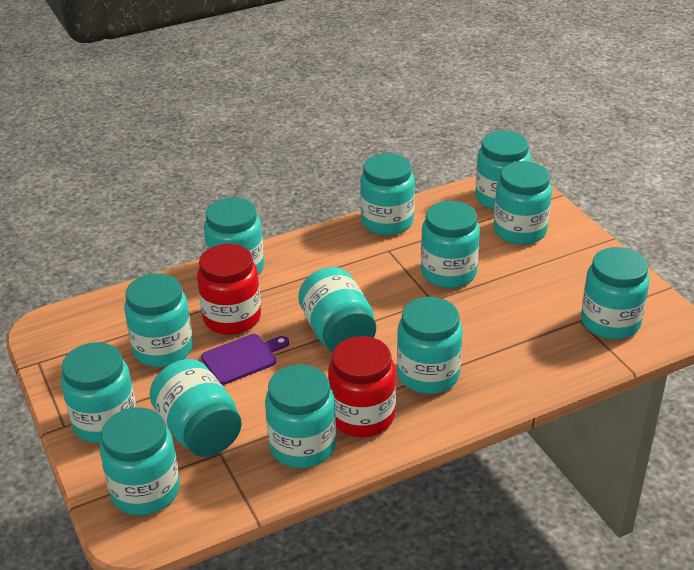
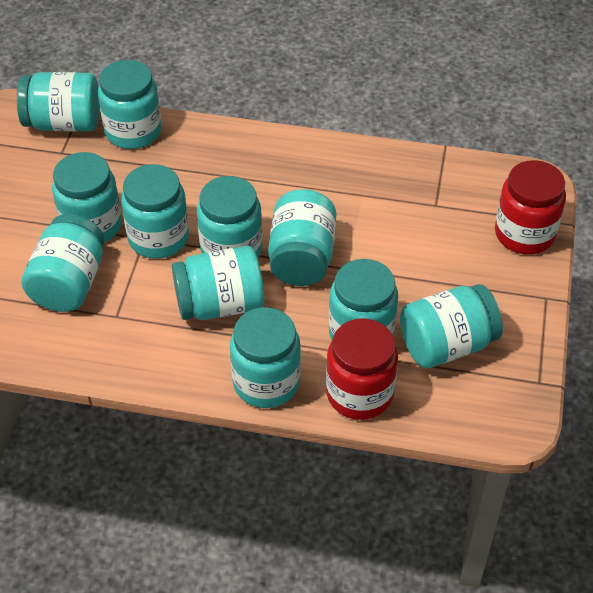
purple cutting board: [201,334,289,385] = 1 -> none = 0
turquoise jar: [61,342,136,443] [100,407,180,515] [124,273,193,367] [150,359,242,457] [204,197,264,275] [265,364,336,468] [298,267,376,352] [360,153,415,235] [397,297,463,394] [421,201,480,288] [475,131,531,210] [494,161,552,245] [581,247,650,340] = 13 -> [17,72,100,132] [21,214,104,312] [52,152,122,243] [98,60,162,149] [121,164,189,259] [172,246,264,320] [197,176,263,258] [230,307,301,408] [268,189,336,286] [329,259,398,340] [400,284,503,368] = 11

